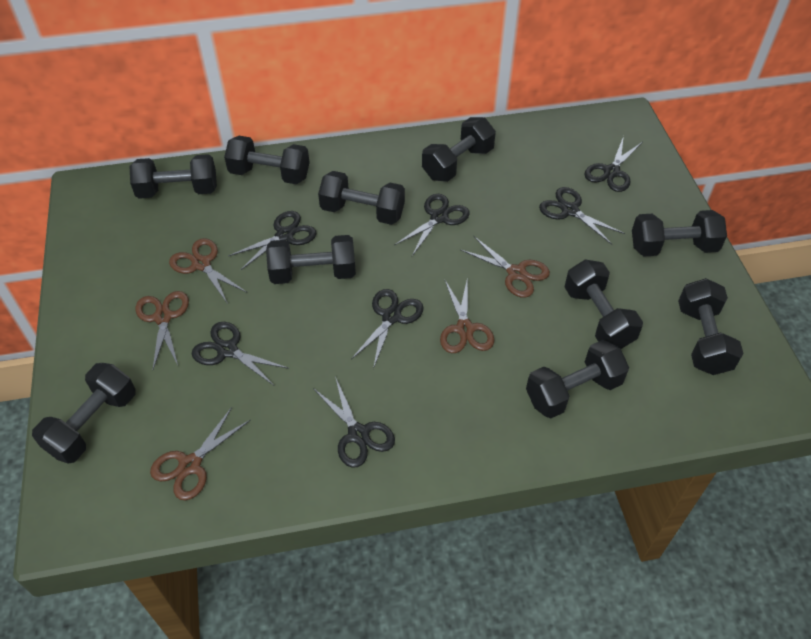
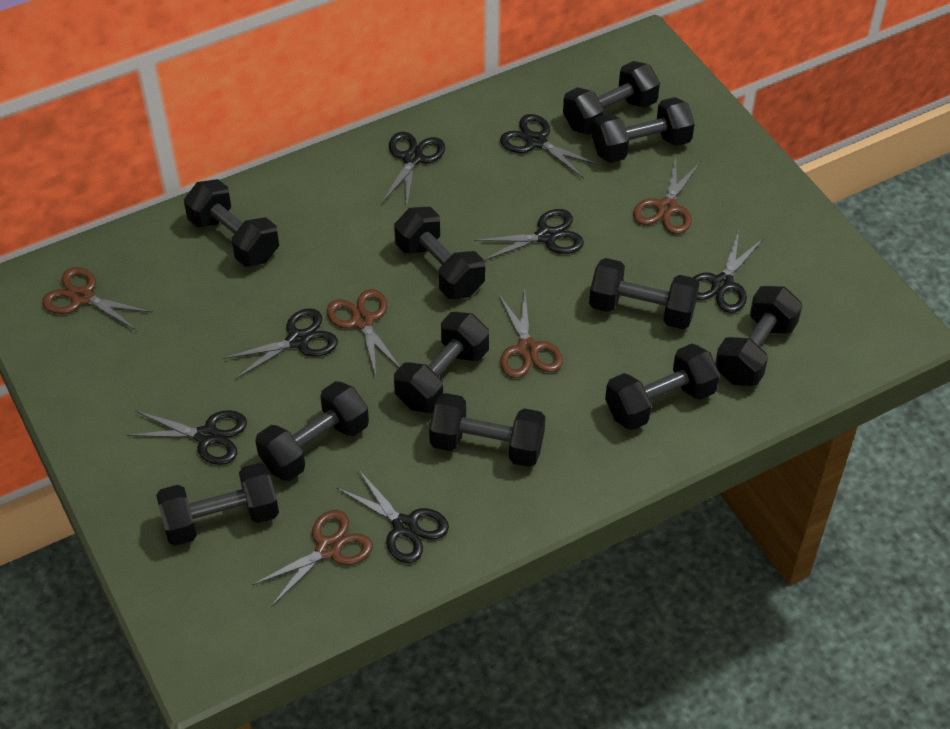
black dumbbell: [32,363,136,464] [129,154,217,199] [224,136,310,184] [266,235,356,284] [318,171,405,225] [422,117,496,182] [526,340,629,418] [565,259,643,349] [632,210,727,256] [678,278,744,375] = 10 -> [156,463,279,546] [184,179,279,267] [255,381,369,481] [394,207,485,299] [394,312,489,413] [429,393,545,467] [563,61,660,135] [589,258,700,329] [592,97,695,163] [605,344,720,430] [715,286,802,386] = 11

